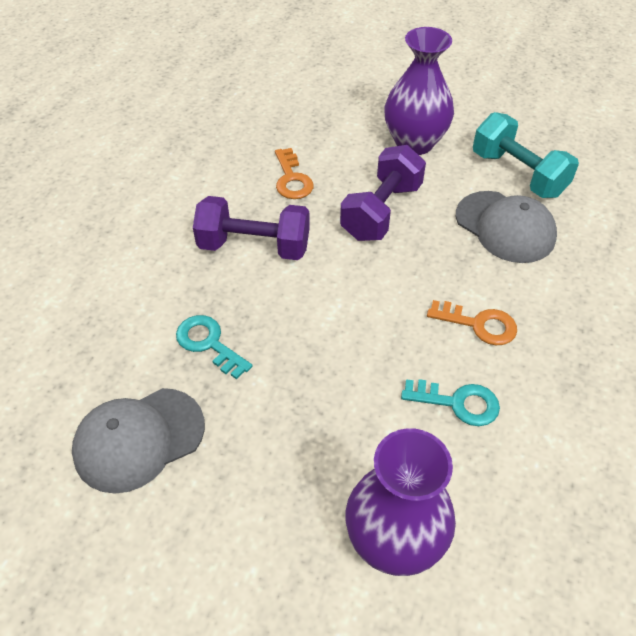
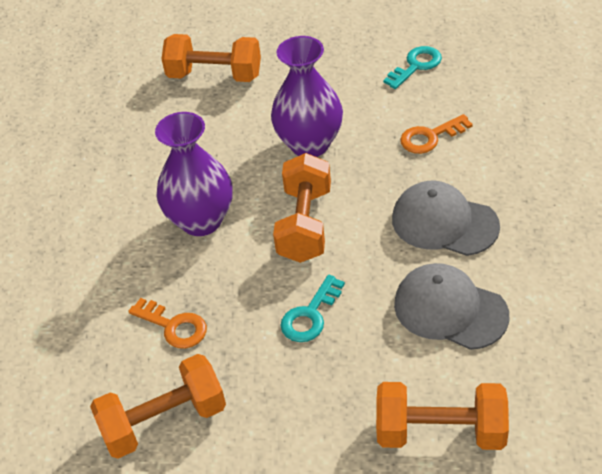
orange dumbbell: none = 0 -> [90,354,226,459] [161,34,261,82] [273,153,331,263] [376,382,509,450] = 4
purple dumbbell: [193,196,310,260] [340,145,426,241] = 2 -> none = 0
turquoise dumbbell: [473,112,579,198] = 1 -> none = 0

